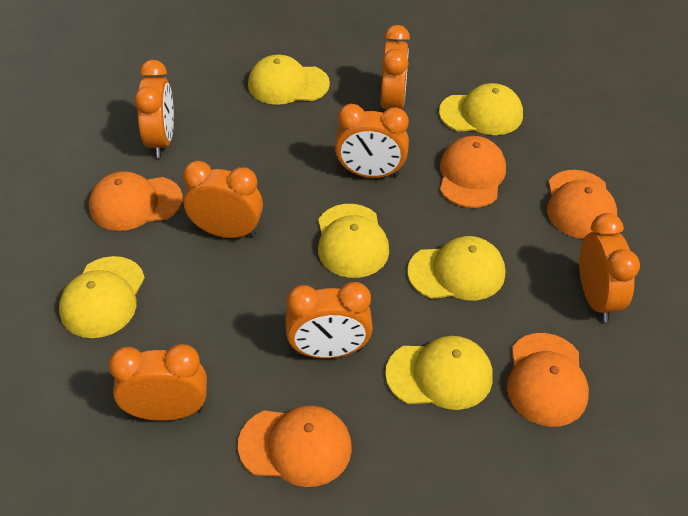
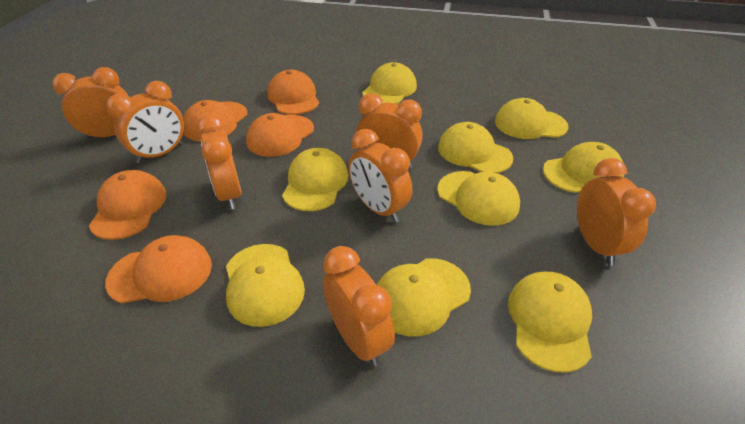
yellow cap: [59,256,145,338] [248,55,330,105] [318,204,389,278] [385,336,493,410] [407,236,505,300] [439,83,523,135] = 6 -> [226,244,305,327] [282,148,349,211] [362,62,417,104] [377,258,471,337] [437,171,520,226] [438,122,513,173] [495,98,568,139] [508,272,592,373] [543,142,624,193] = 9

